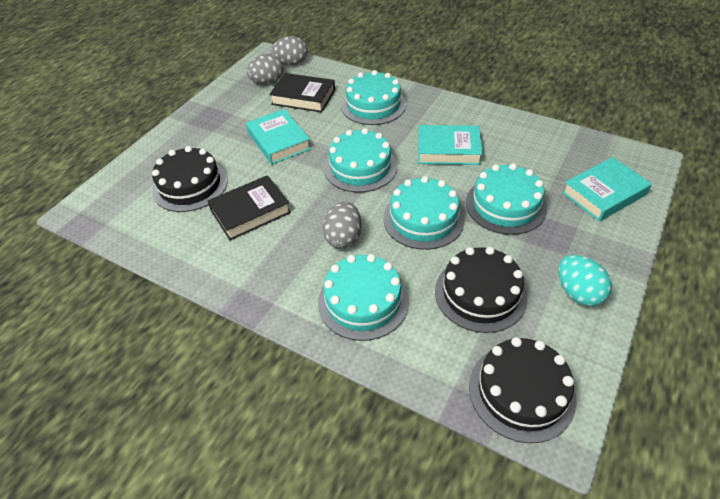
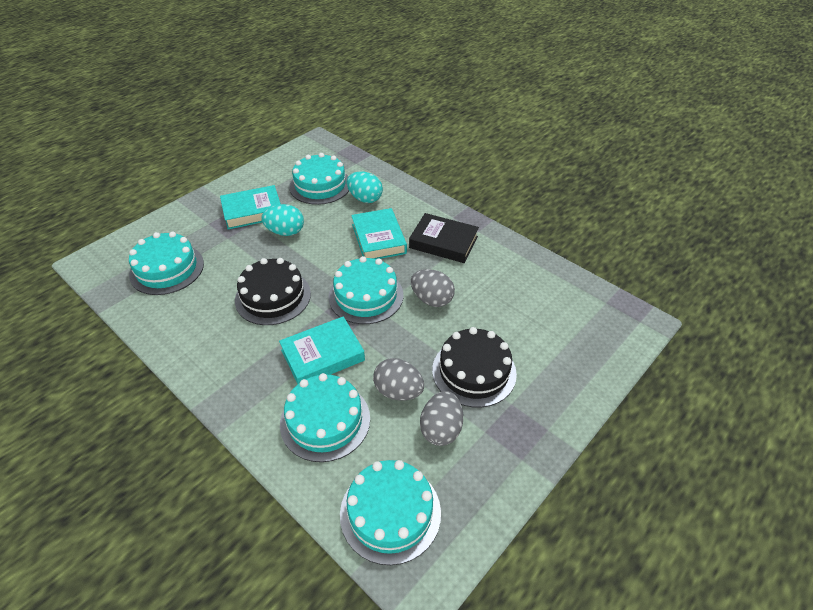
black book: [208,175,291,240] [269,73,335,113] = 2 -> [409,213,479,263] = 1
black cake: [152,146,228,212] [435,247,528,333] [469,337,576,443] = 3 -> [235,258,311,325] [432,327,517,408] = 2
turquoise egg: [558,255,612,306] = 1 -> [261,204,304,236] [347,171,383,203] = 2

